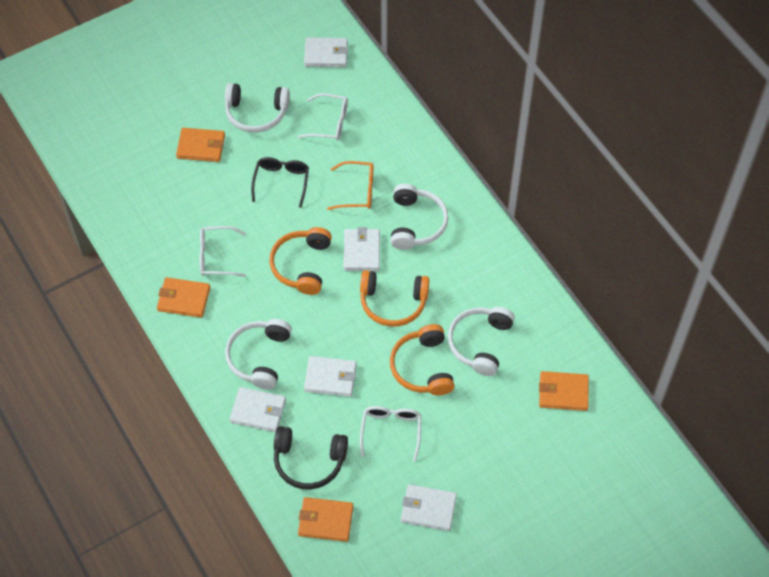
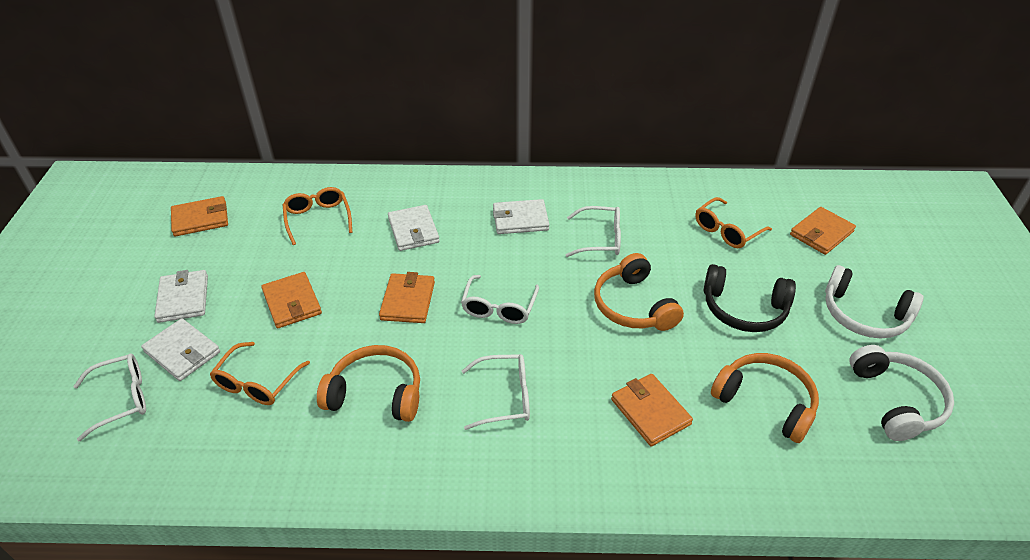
black glasses: [251,157,309,208] = 1 -> none = 0
orange glasses: [327,161,373,210] = 1 -> [210,342,310,405] [283,187,352,245] [695,197,772,248] = 3
orange wallet: [157,277,210,318] [176,128,225,162] [298,497,353,542] [539,371,589,411] = 4 -> [171,196,228,237] [261,272,322,328] [379,272,435,323] [611,374,693,446] [790,207,856,255] = 5
white glasses: [200,226,246,277] [298,93,348,141] [360,406,421,461] = 3 -> [73,353,146,441] [461,275,539,324] [462,354,530,430] [566,206,621,257] = 4
white headphones: [225,83,290,133] [225,319,292,390] [390,184,448,250] [448,307,515,376] = 4 -> [825,265,924,339] [849,345,954,441] = 2
white wallet: [230,387,286,432] [304,38,348,67] [304,356,357,397] [344,227,380,271] [401,484,457,531] = 5 -> [141,318,220,381] [154,270,208,323] [388,205,440,251] [493,199,549,234] = 4

